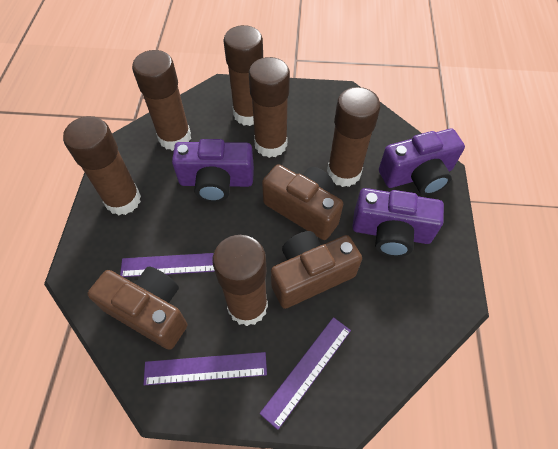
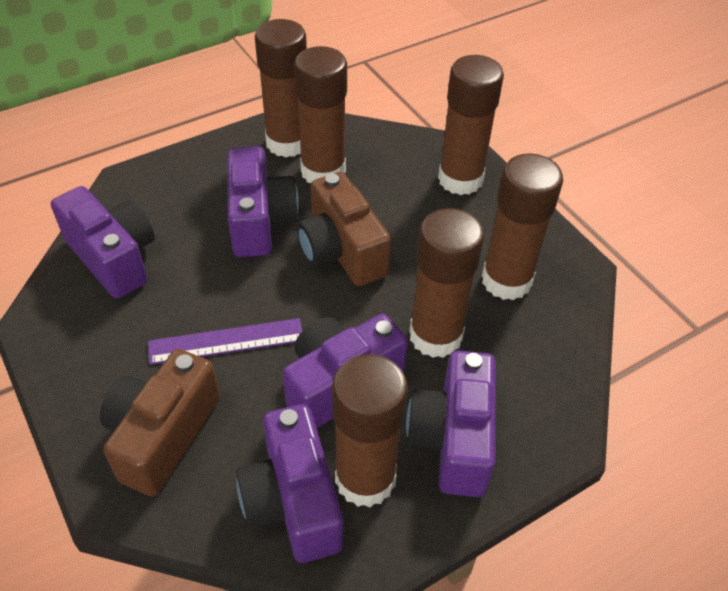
brown camera: [88,266,187,350] [262,164,343,240] [271,231,362,309] = 3 -> [100,349,220,497] [297,172,391,286] = 2
purple camera: [172,139,254,202] [352,188,444,257] [379,129,465,195] = 3 -> [51,186,155,299] [227,146,299,257] [236,404,343,563] [283,314,408,428] [406,350,496,497] = 5
purple ruler: [120,253,215,277] [143,352,267,385] [260,317,351,430] = 3 -> [148,318,302,365] = 1

